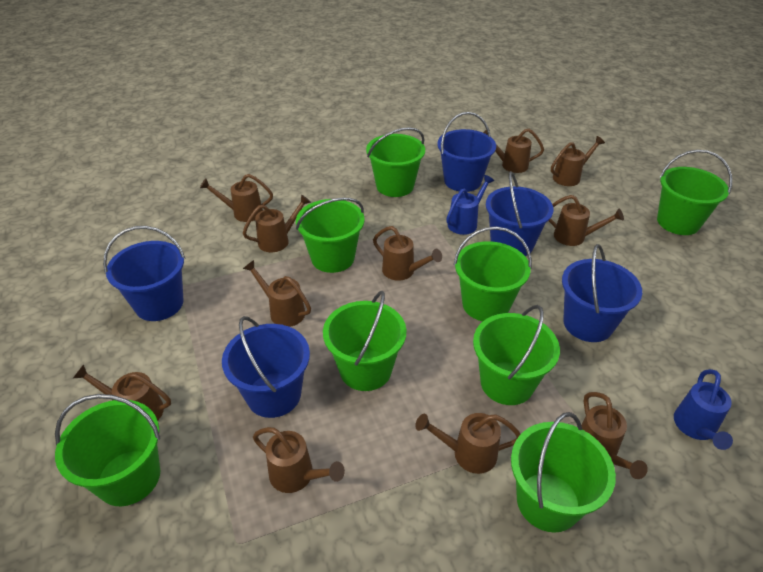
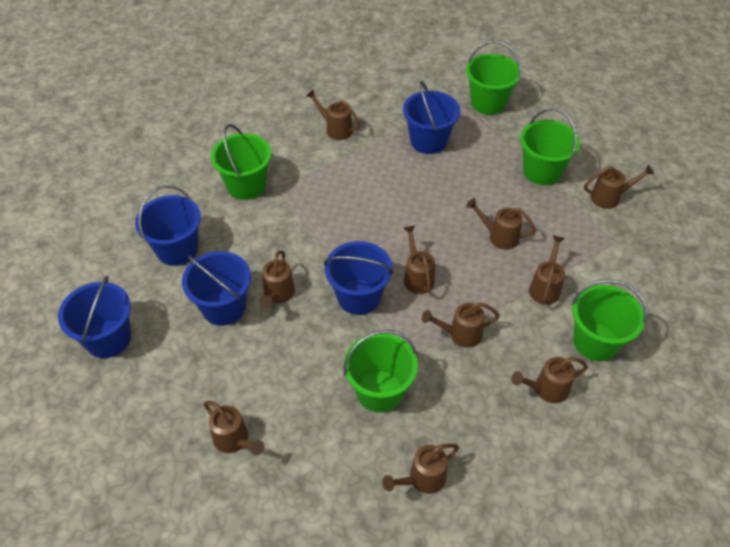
blue watering can: [446,175,494,235] [674,369,733,450] = 2 -> none = 0
brown watering can: [73,364,171,421] [200,174,273,222] [243,194,311,252] [243,260,311,327] [253,427,345,493] [373,226,442,281] [415,413,520,474] [483,129,544,173] [549,195,624,246] [551,136,605,186] [581,392,648,479] = 11 -> [203,401,264,456] [259,250,295,308] [306,89,360,140] [382,443,459,494] [404,225,435,294] [422,302,500,348] [466,198,536,250] [511,357,588,403] [529,236,565,305] [584,165,654,209] = 10
green bucket: [55,394,161,506] [296,198,365,273] [323,291,406,391] [366,127,425,197] [454,226,532,321] [473,305,560,405] [511,412,616,533] [657,150,732,235] = 8 -> [211,124,271,200] [344,330,418,412] [466,41,521,115] [520,108,580,185] [571,279,647,361] = 5

